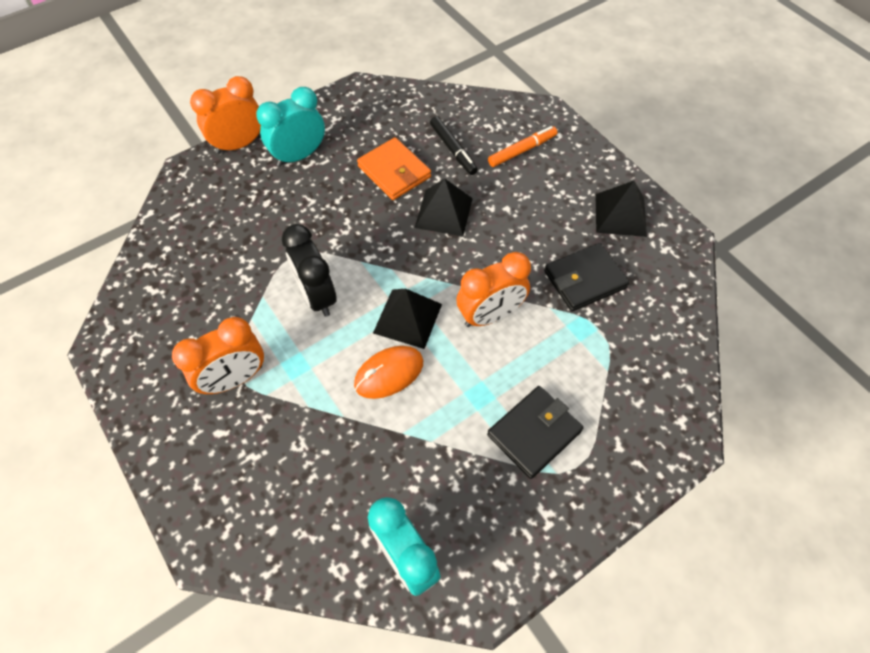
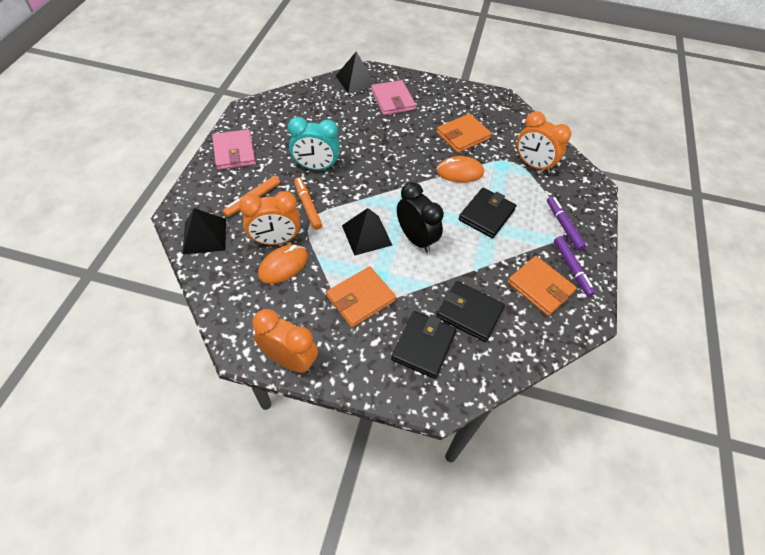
black marker: [430,116,478,175] = 1 -> none = 0
black wallet: [487,386,583,479] [544,243,629,311] = 2 -> [391,311,456,379] [436,281,505,342] [459,187,516,238] = 3
orange marker: [488,126,557,167] = 1 -> [223,176,280,217] [294,177,322,230] = 2
orange mouse: [354,346,423,399] = 1 -> [258,244,308,284] [436,156,484,183] = 2
orange wallet: [357,137,431,200] = 1 -> [326,267,396,328] [437,114,492,153] [508,256,577,316] = 3
pink wallet: none = 0 -> [212,129,256,170] [371,80,416,115] = 2
purple marker: none = 0 -> [547,196,586,251] [554,236,595,297] = 2
turquoise clock: [256,87,325,166] [368,497,441,596] = 2 -> [288,117,340,170] = 1

